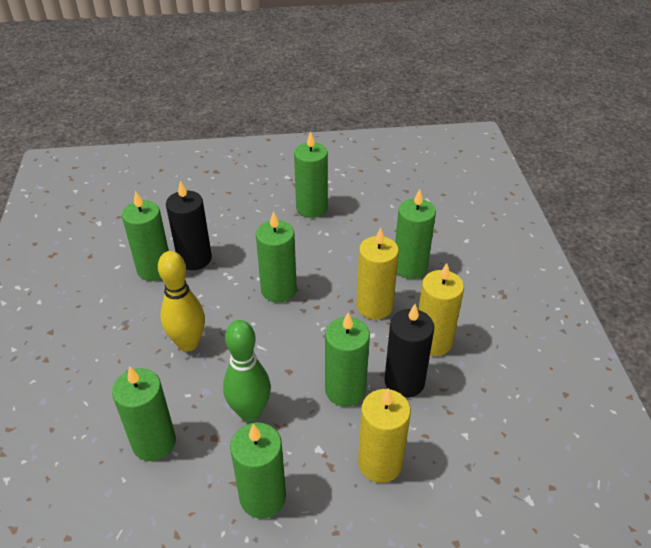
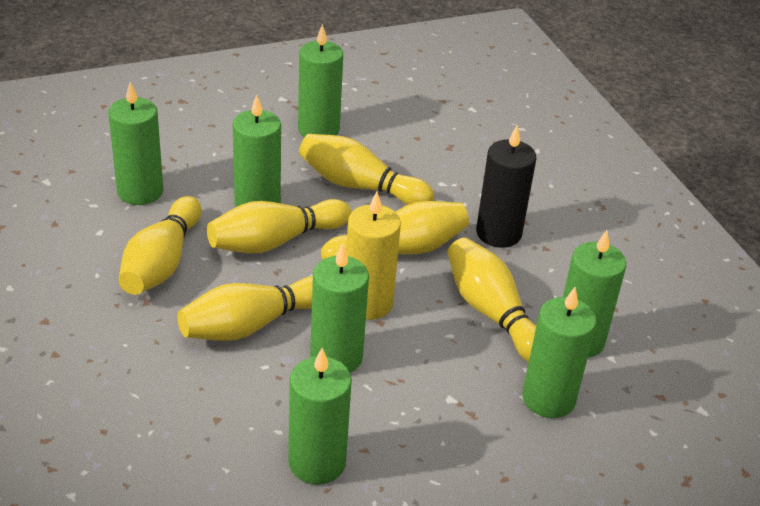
black candle: [166,181,212,270] [384,304,434,398] = 2 -> [476,126,536,248] = 1
green bowling pin: [223,320,271,422] = 1 -> none = 0
yellow bowling pin: [158,251,205,351] = 1 -> [118,196,202,295] [177,276,313,341] [207,199,351,253] [299,134,434,205] [321,201,469,259] [447,238,536,362] = 6
yellow candle: [357,228,399,320] [358,388,411,483] [418,263,464,356] = 3 -> [346,192,401,320] = 1

